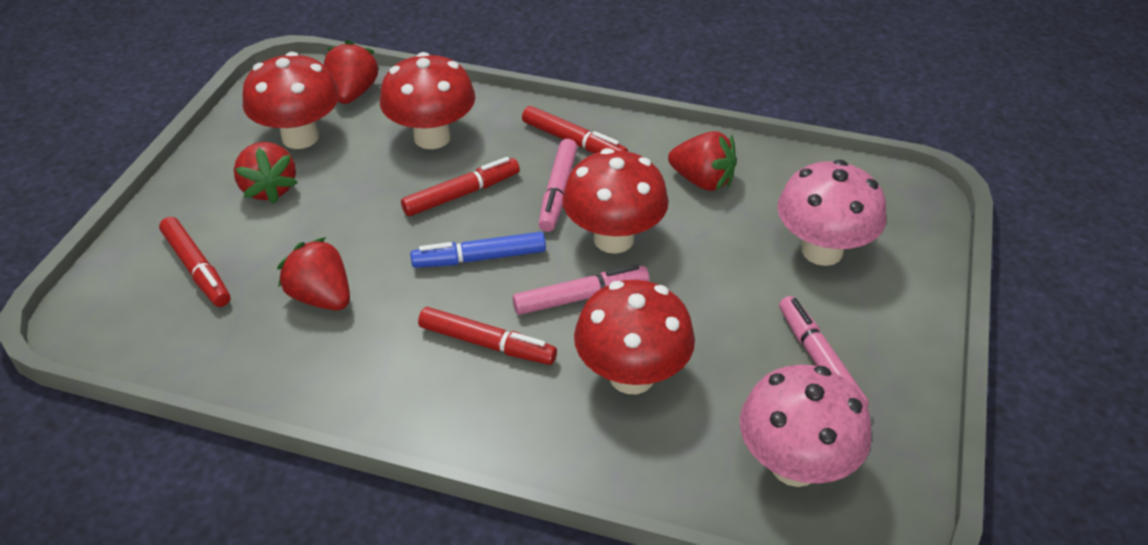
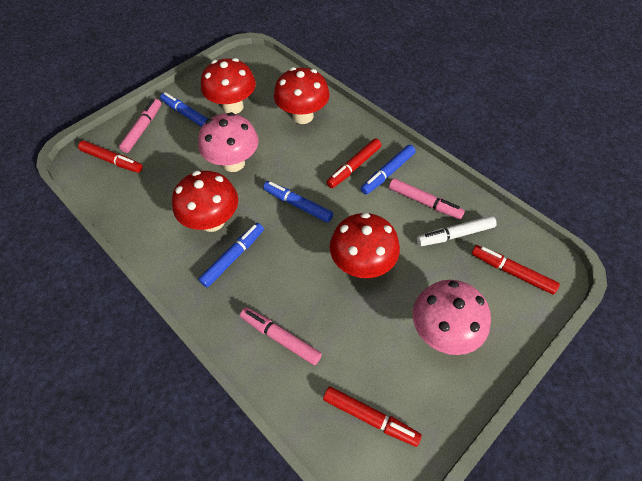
blue marker: [410,232,546,268] = 1 -> [160,92,208,127] [198,223,264,287] [263,181,333,223] [361,145,416,194] = 4
red strawberry: [234,142,298,204] [277,237,350,310] [324,40,380,104] [668,131,737,191] = 4 -> none = 0
white marker: none = 0 -> [417,216,497,246] = 1

